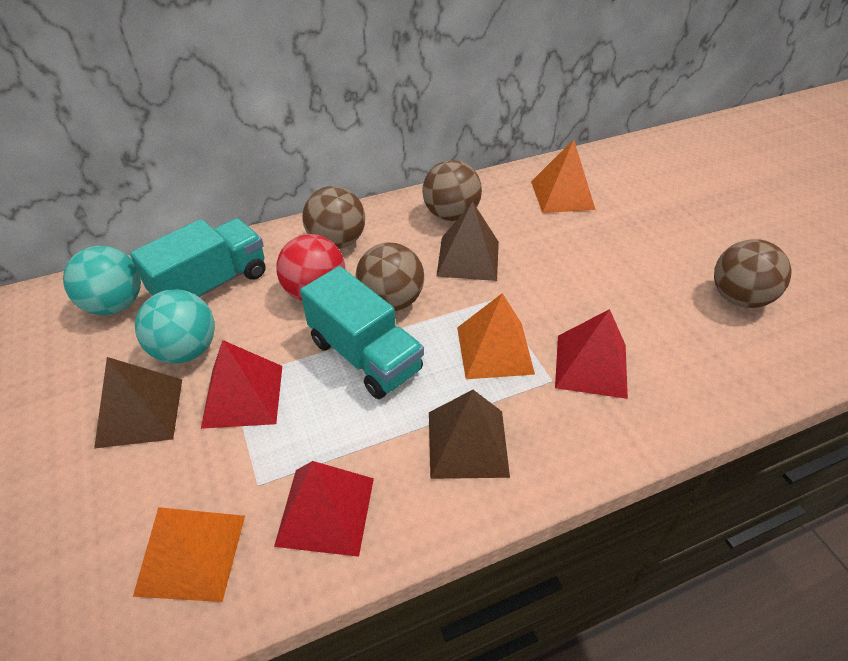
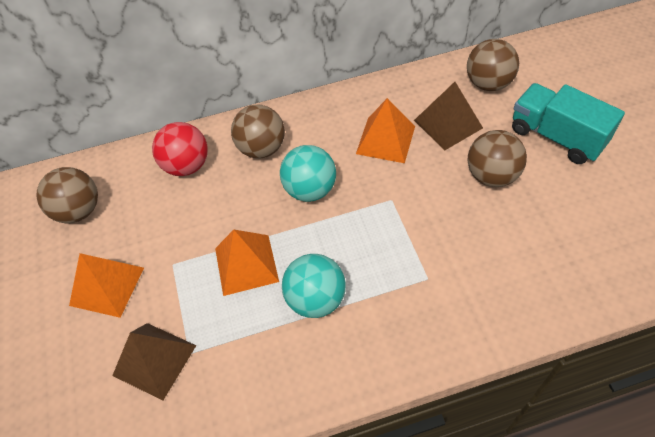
brown pyramid: [94,357,182,449] [429,390,510,479] [436,201,499,281] = 3 -> [112,323,197,401] [414,82,483,150] = 2
red pyramid: [201,340,282,429] [274,461,374,557] [555,309,628,399] = 3 -> none = 0
turquoise truck: [130,218,266,297] [300,266,424,399] = 2 -> [512,83,625,164] = 1

